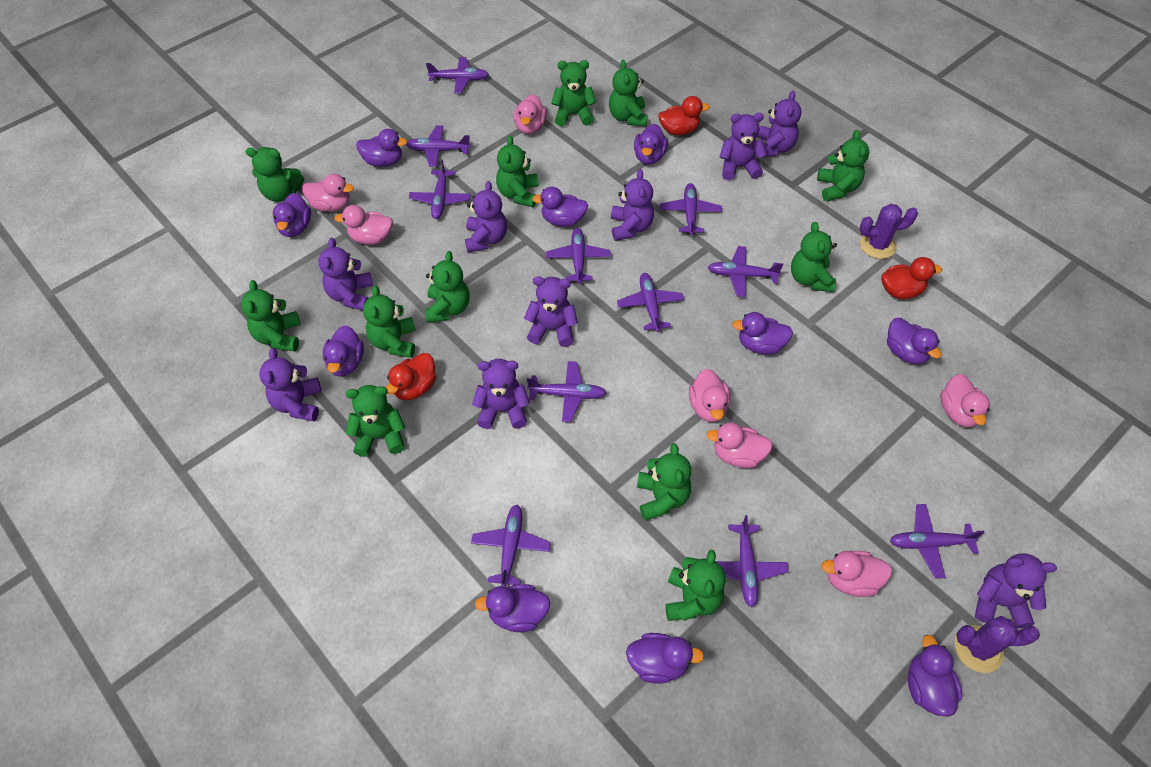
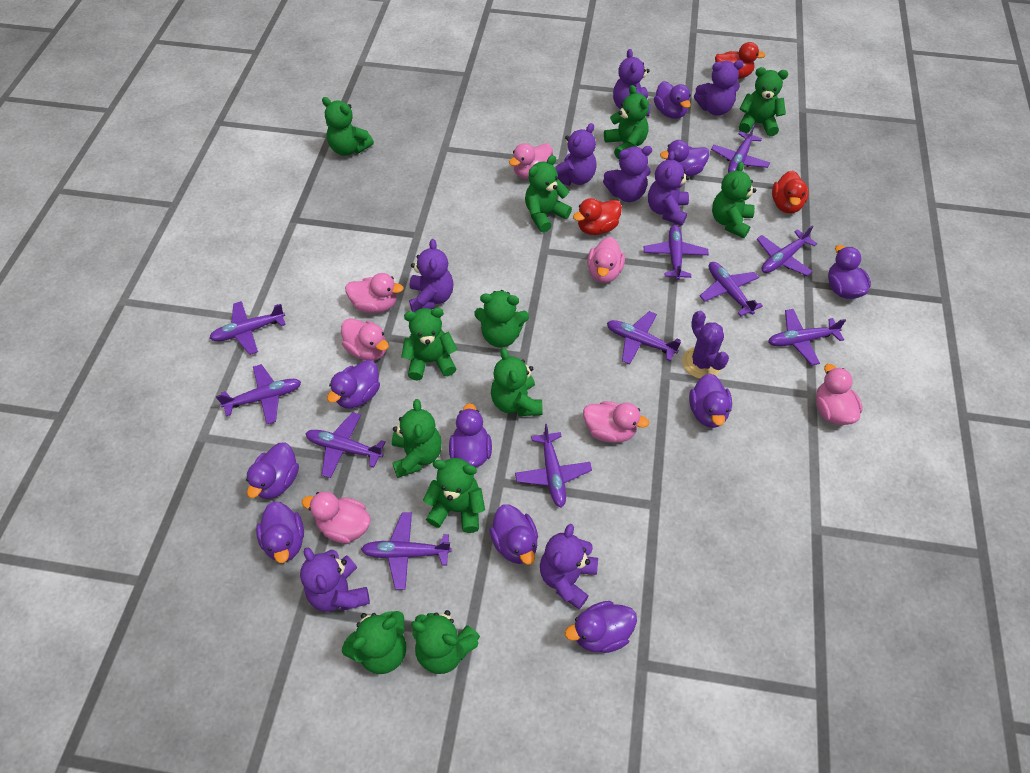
purple cactus: [860,204,918,259] [955,616,1040,673] = 2 -> [682,311,729,379] = 1
purple teddy bear: [259,348,321,421] [319,238,373,310] [465,181,507,252] [472,359,530,429] [524,276,578,347] [611,169,654,241] [720,113,767,180] [756,91,802,157] [975,553,1057,628] = 9 -> [300,547,370,612] [409,239,454,312] [540,524,598,609] [555,123,597,186] [603,146,652,202] [613,49,651,116] [648,151,690,226] [694,60,744,116] = 8

